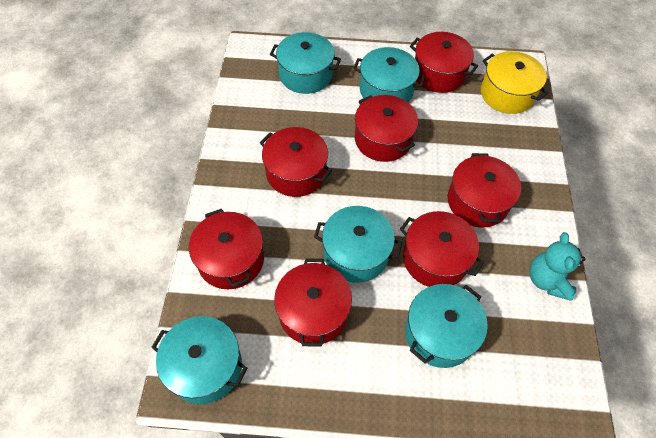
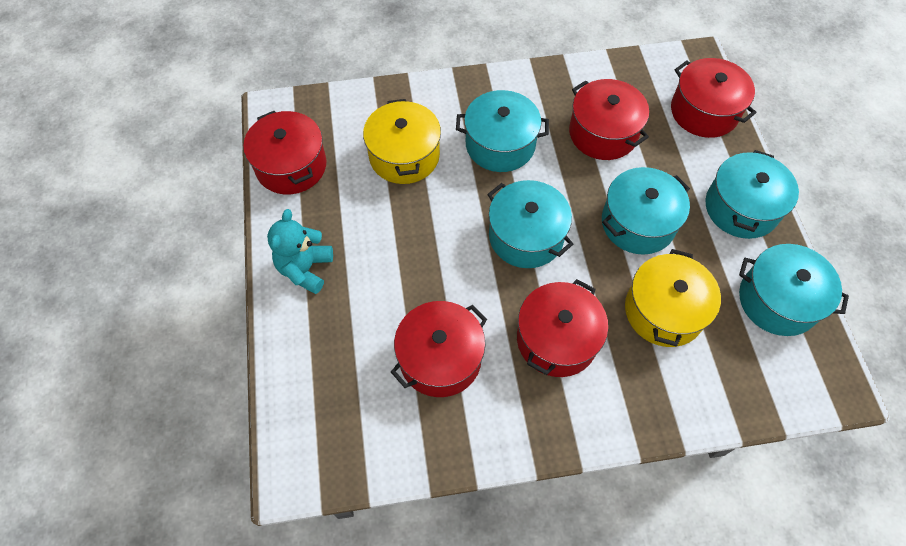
red pot: [189,209,264,289] [260,127,332,197] [274,258,352,347] [355,95,418,162] [400,211,484,287] [410,32,478,93] [448,153,521,228] = 7 -> [243,111,326,195] [391,301,487,397] [517,279,608,377] [569,79,649,160] [671,58,757,138] = 5
yellow pot: [481,51,548,114] = 1 -> [363,99,441,184] [625,249,721,347] = 2

